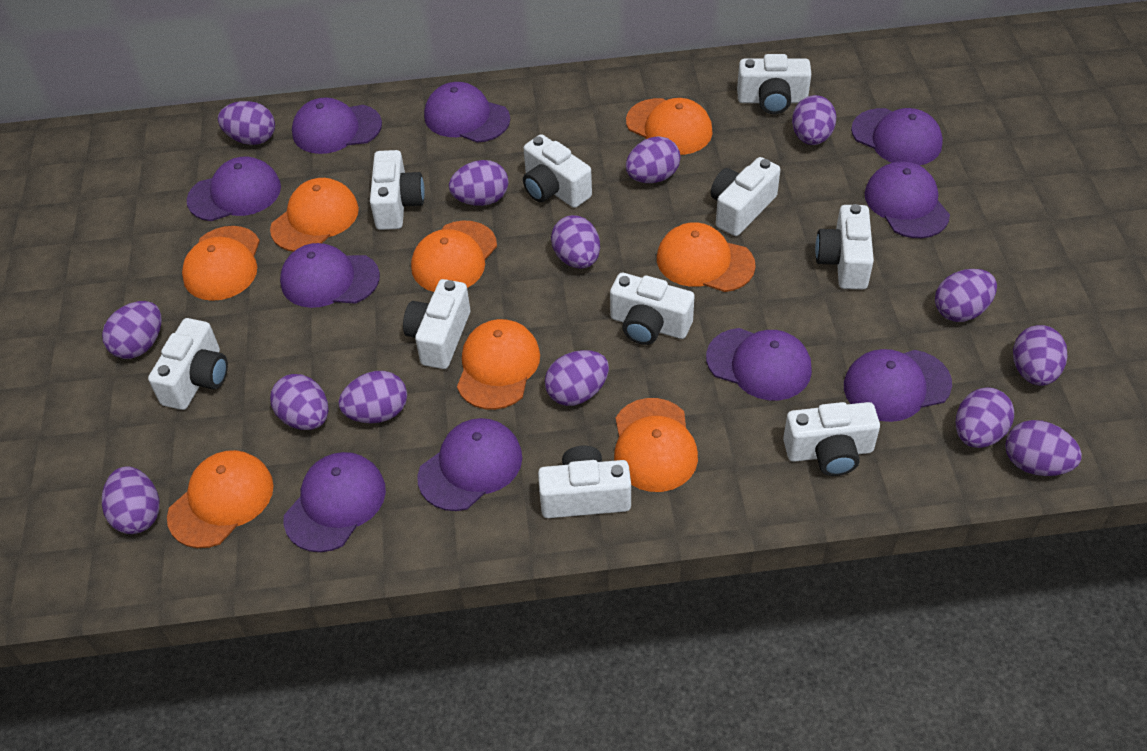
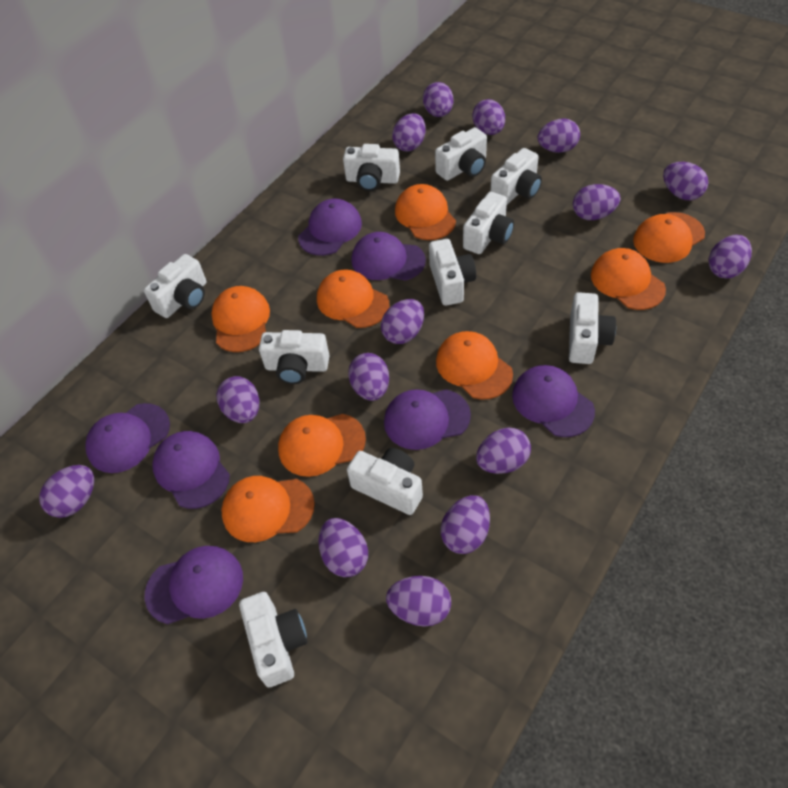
purple cap: [187,157,281,221] [280,243,380,308] [283,452,386,552] [292,97,382,154] [417,418,522,511] [424,82,510,143] [706,328,812,401] [844,349,952,422] [851,108,943,165] [865,161,950,238] = 10 -> [85,403,170,473] [145,546,243,624] [152,431,230,509] [298,198,362,256] [351,232,426,281] [384,389,471,450] [512,365,595,437] = 7
purple egg: [102,301,162,359] [102,466,159,534] [218,101,275,145] [270,374,328,430] [339,371,407,423] [449,160,508,206] [545,350,609,406] [551,215,600,269] [626,136,680,183] [792,95,836,145] [935,269,997,322] [956,387,1014,448] [1005,420,1082,476] [1013,325,1067,386] = 14 -> [39,465,94,518] [217,376,259,423] [318,518,368,577] [348,353,389,401] [381,299,424,344] [386,576,451,627] [392,113,426,152] [423,82,453,117] [441,495,490,554] [472,99,505,135] [476,427,531,474] [537,118,580,153] [573,184,620,220] [663,162,708,200] [708,235,752,279] = 15

